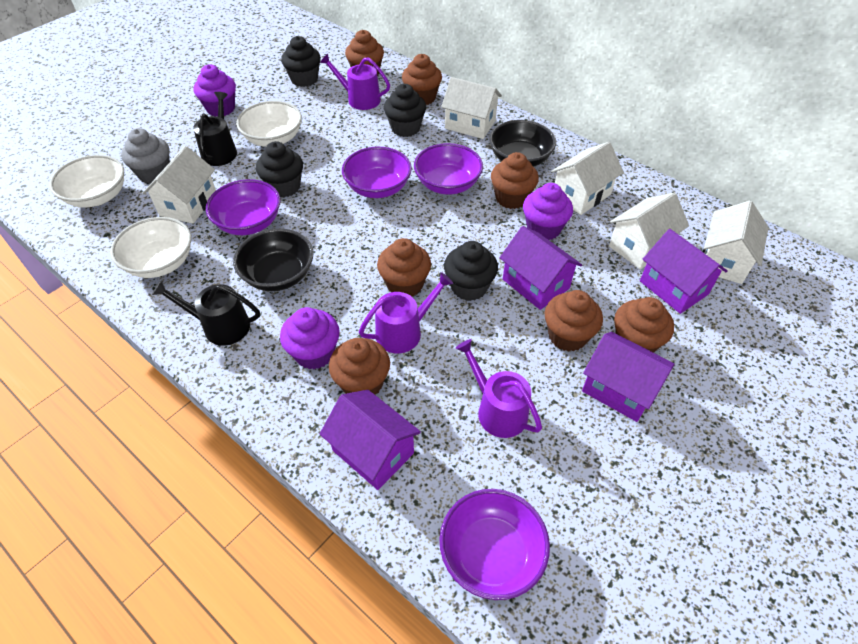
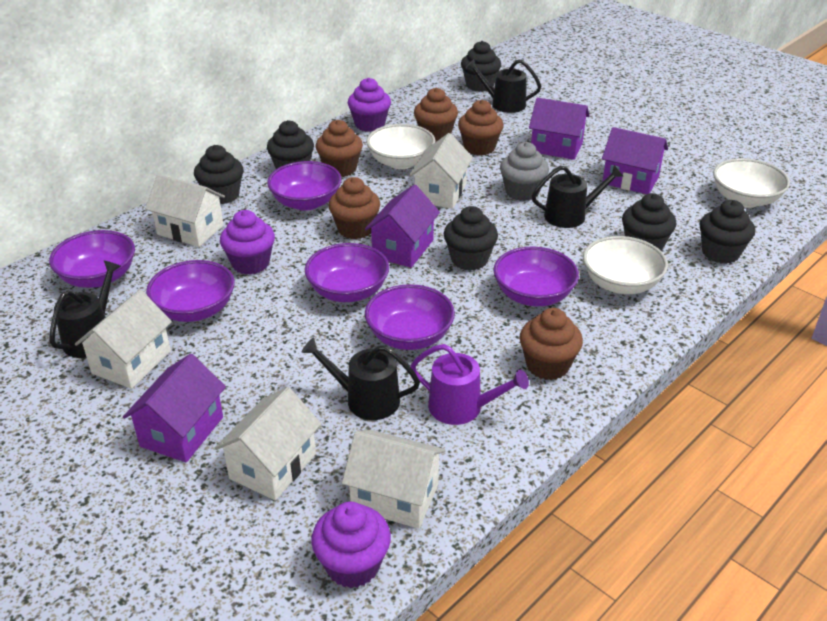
black bowl: [233,228,313,291] [489,120,556,167] = 2 -> none = 0
black cupcake: [256,141,303,197] [281,36,321,87] [384,84,426,137] [444,241,498,301] = 4 -> [194,145,244,204] [267,120,314,169] [444,206,498,271] [461,41,501,92] [622,193,676,251] [700,200,755,264] = 6
black watering can: [152,281,260,346] [193,92,237,166] = 2 -> [49,261,121,358] [301,337,420,420] [466,59,541,113] [532,165,623,228] = 4
brown cupcake: [329,338,390,395] [345,30,384,76] [377,238,431,297] [402,54,442,105] [491,152,539,209] [545,290,603,352] [614,297,674,353] = 7 -> [316,120,363,177] [328,177,381,239] [414,88,458,142] [458,100,504,156] [519,308,583,380] = 5
purple bowl: [206,179,280,235] [342,147,412,198] [414,143,483,194] [439,489,550,600] = 4 -> [49,230,135,288] [146,260,235,322] [267,161,342,211] [305,243,389,302] [365,284,455,350] [493,246,579,306] = 6
purple watering can: [320,53,390,110] [359,272,453,353] [455,339,542,438] = 3 -> [410,344,529,425] = 1

